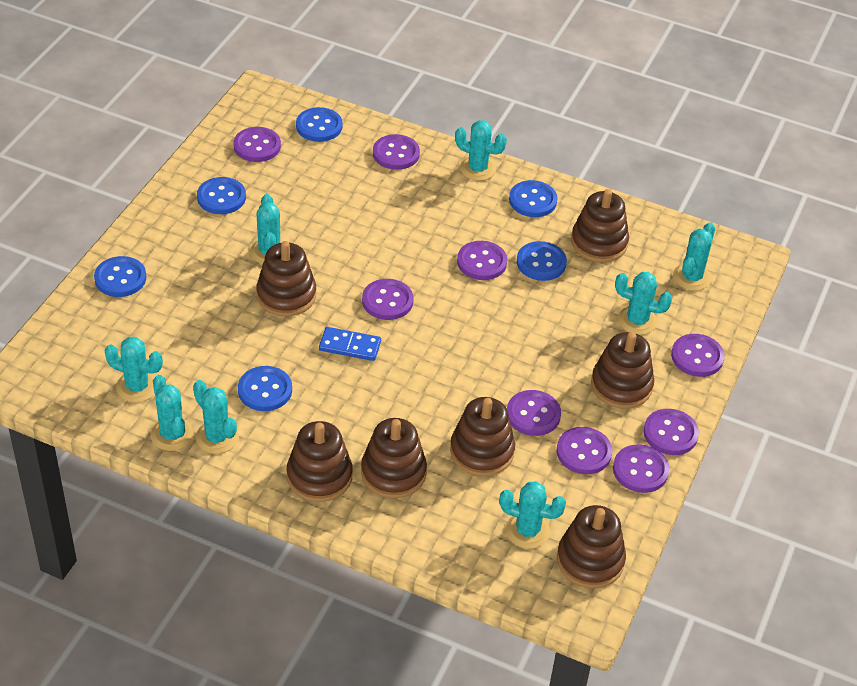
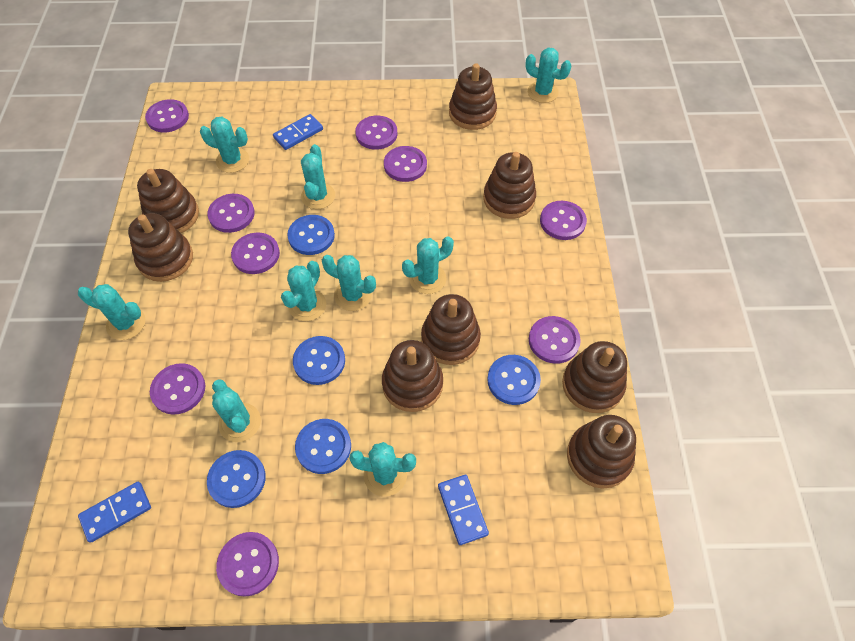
blue button: [94,256,146,297] [197,177,246,214] [238,366,292,411] [296,107,342,142] [509,180,558,217] [517,241,567,281] = 6 -> [207,450,266,508] [287,215,335,255] [293,336,345,385] [295,419,351,474] [487,355,541,405] = 5
blue domino: [319,327,381,361] = 1 -> [78,482,151,543] [273,114,323,150] [438,475,489,545] = 3
brown stacking toy: [256,241,316,317] [287,421,353,502] [361,418,427,498] [450,397,515,476] [557,505,626,588] [571,189,629,262] [591,332,654,409] = 7 -> [128,213,193,282] [137,169,199,233] [382,340,443,412] [421,294,481,365] [449,63,497,130] [483,152,536,219] [562,341,627,413] [567,415,636,489] = 8
turquoise cactus: [104,337,163,402] [150,375,194,451] [193,380,239,454] [250,194,283,264] [455,120,507,181] [499,481,566,549] [615,272,672,335] [673,222,715,291] = 8 -> [78,284,145,340] [200,117,249,173] [212,379,261,442] [281,261,326,321] [301,144,335,209] [322,255,376,311] [349,442,416,496] [402,236,454,294] [525,48,571,103] = 9

